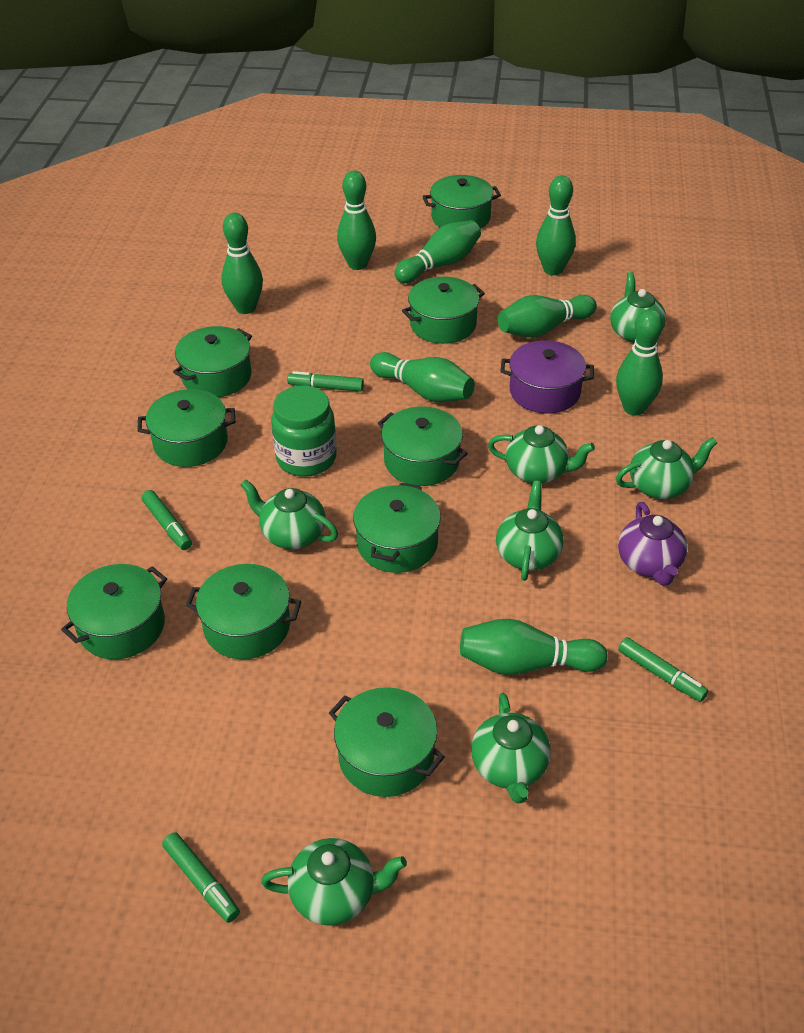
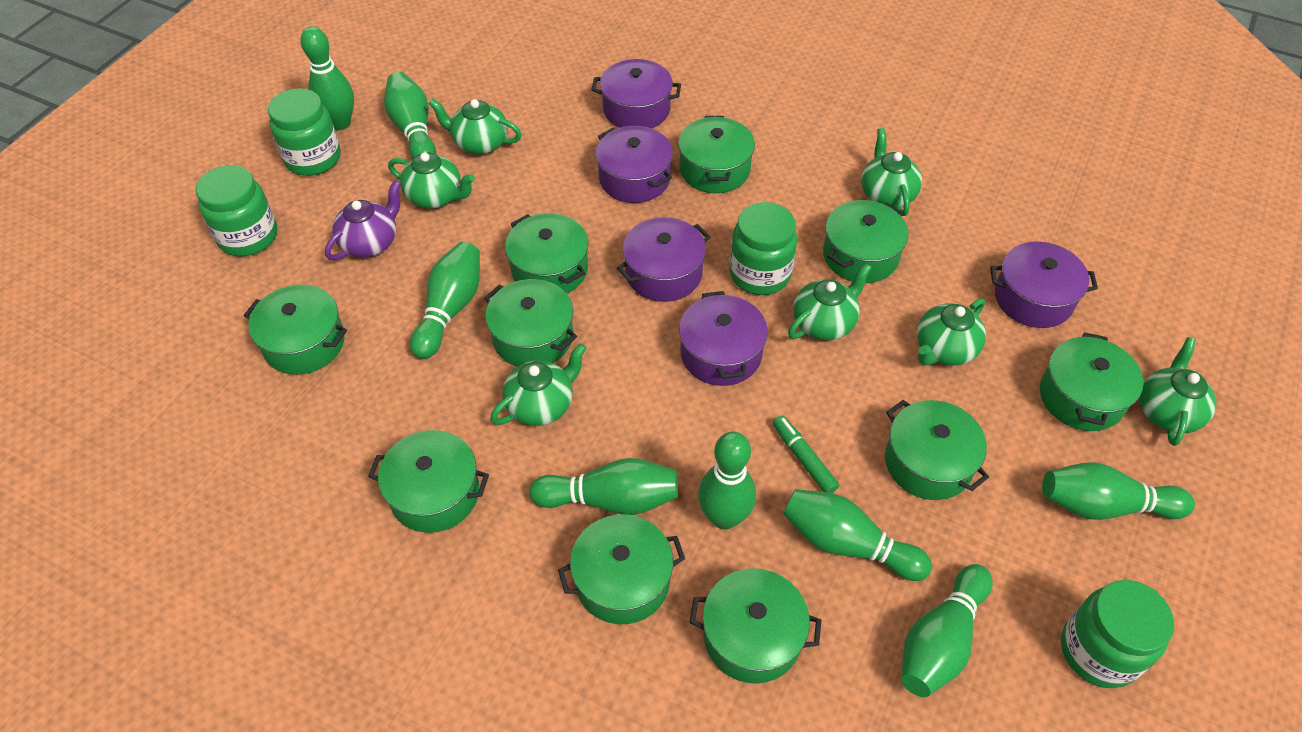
green jar: [271,386,337,477] = 1 -> [196,165,277,256] [268,88,341,176] [729,202,797,295] [1061,580,1174,688] = 4
green marker: [141,490,192,550] [162,832,240,923] [287,371,364,392] [618,637,708,702] = 4 -> [773,415,839,493] = 1
green pot: [61,564,167,659] [137,389,235,467] [173,326,252,397] [186,564,301,659] [329,687,445,797] [353,483,441,573] [378,407,468,486] [402,277,485,344] [422,175,501,229] = 9 -> [244,284,347,375] [368,430,489,533] [484,279,577,367] [505,213,589,294] [558,515,685,624] [678,116,755,193] [689,568,821,684] [823,200,909,283] [885,400,989,500] [1040,332,1144,431] = 10
purple pot: [500,340,594,414] = 1 -> [591,59,681,128] [596,126,673,203] [617,217,711,302] [679,291,768,386] [990,242,1098,328] = 5

